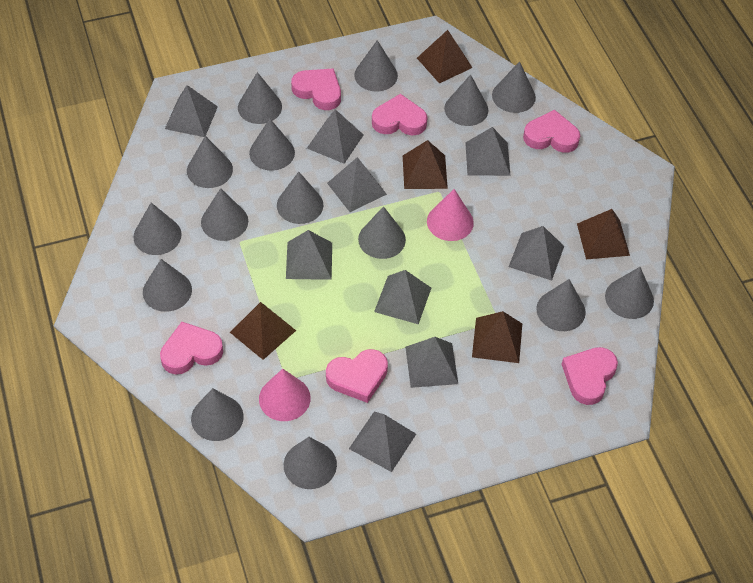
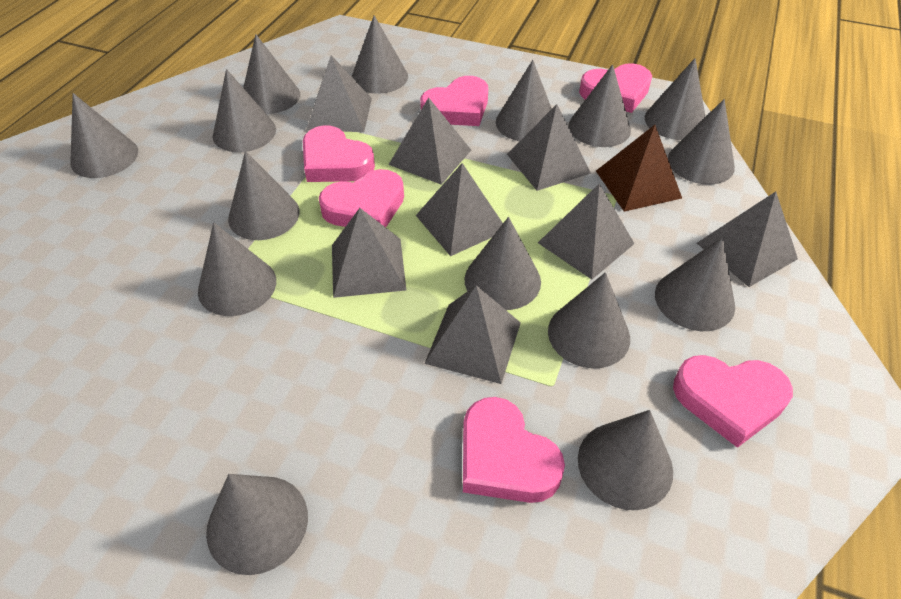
brown pyramid: [230,302,296,360] [403,140,448,189] [417,30,473,83] [472,311,522,363] [577,209,630,259] = 5 -> [596,125,682,212] = 1
grey pyramid: [165,85,218,137] [286,230,332,280] [307,109,363,164] [327,157,387,212] [349,411,416,472] [374,270,431,324] [405,337,458,388] [465,127,510,176] [509,226,564,281] = 9 -> [306,55,372,132] [332,208,406,298] [388,98,471,185] [416,163,503,256] [424,285,521,384] [507,104,591,191] [538,184,635,280] [697,192,798,287] = 8
pink cone: [259,369,311,421] [427,189,474,241] = 2 -> none = 0

